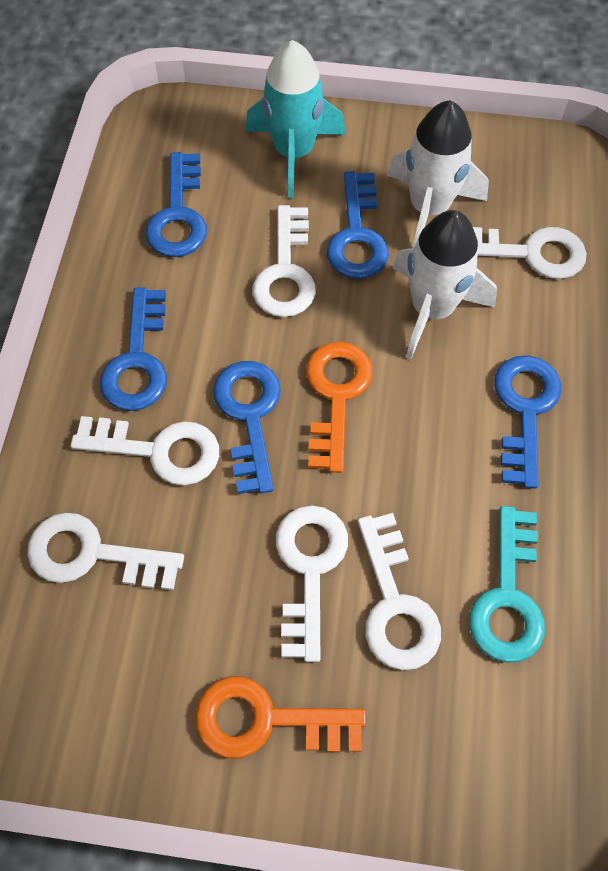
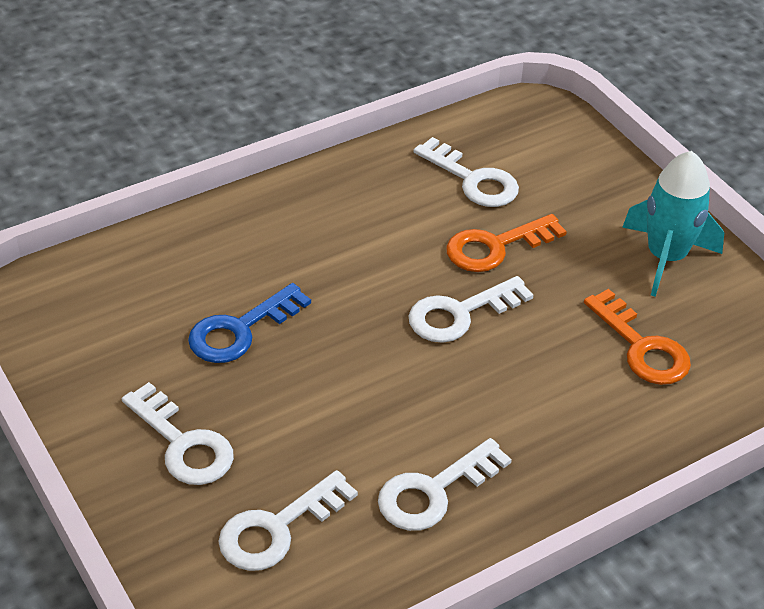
blue key: [100,287,167,411] [146,152,207,257] [213,361,281,494] [327,171,389,279] [494,355,561,488] = 5 -> [188,283,311,363] = 1
turquoise key: [469,506,545,663] = 1 -> none = 0
white key: [27,513,184,590] [70,416,219,485] [252,205,316,317] [276,505,348,662] [358,513,441,670] [473,227,587,279] = 6 -> [122,382,234,485] [218,470,358,571] [378,438,512,531] [408,276,533,343] [414,137,519,207] = 5
white rocket: [387,100,489,248] [393,210,497,360] = 2 -> none = 0

